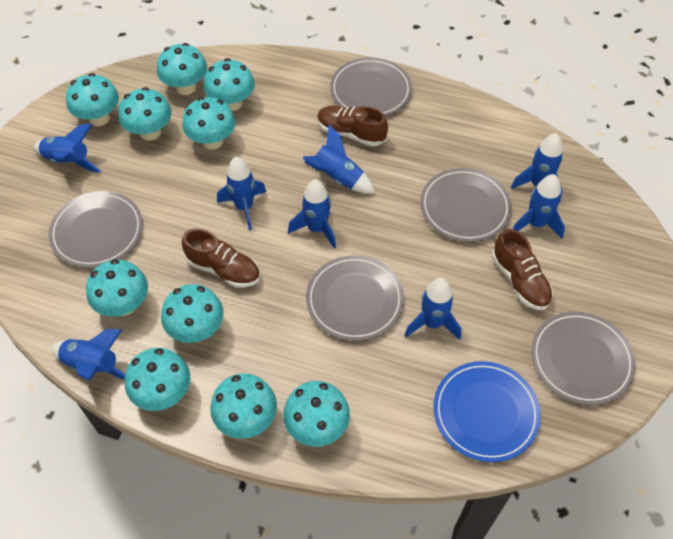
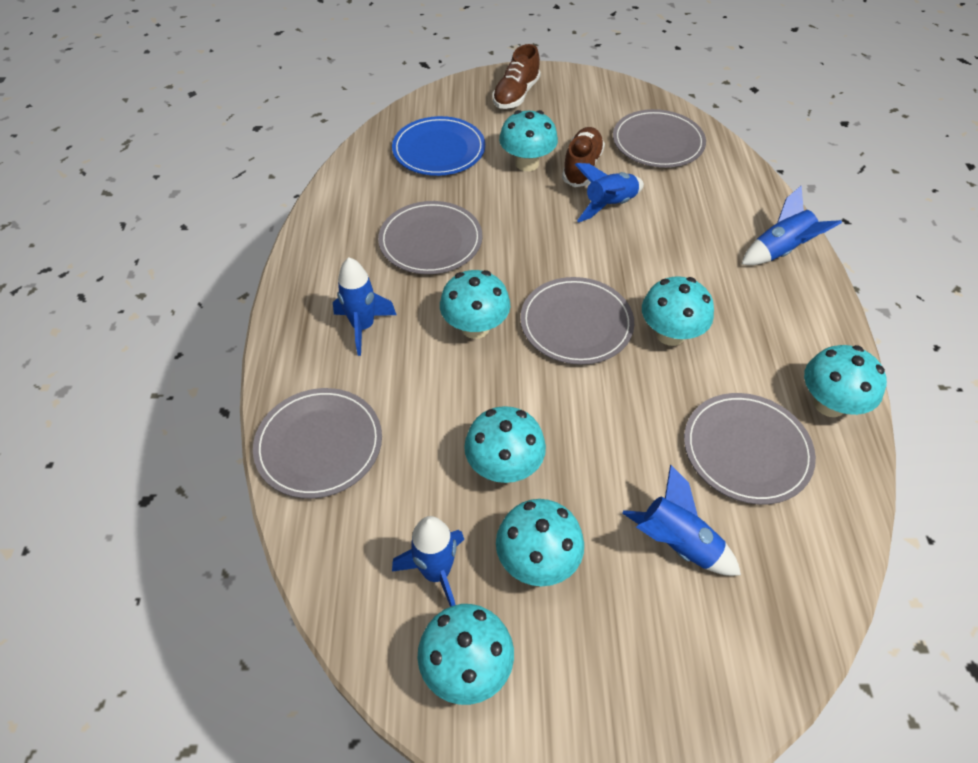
blue rocket: [34,124,101,173] [51,329,125,381] [217,157,266,230] [288,179,336,249] [303,125,375,194] [405,278,461,340] [511,133,563,203] [513,174,565,239] = 8 -> [333,257,396,356] [392,516,464,607] [575,163,644,222] [622,465,741,576] [741,185,842,265] = 5
brown shoe: [182,228,260,288] [317,106,388,147] [492,229,553,310] = 3 -> [493,44,541,109] [562,127,605,187] = 2
turquoise mushroom: [66,73,119,126] [86,259,148,317] [118,87,171,141] [125,348,190,411] [157,43,207,95] [161,284,224,343] [182,97,236,150] [204,58,255,111] [210,373,277,439] [283,381,350,447] = 10 -> [417,604,514,705] [440,270,510,339] [464,406,546,483] [496,499,584,586] [499,110,558,171] [642,276,714,346] [804,345,887,417] = 7

